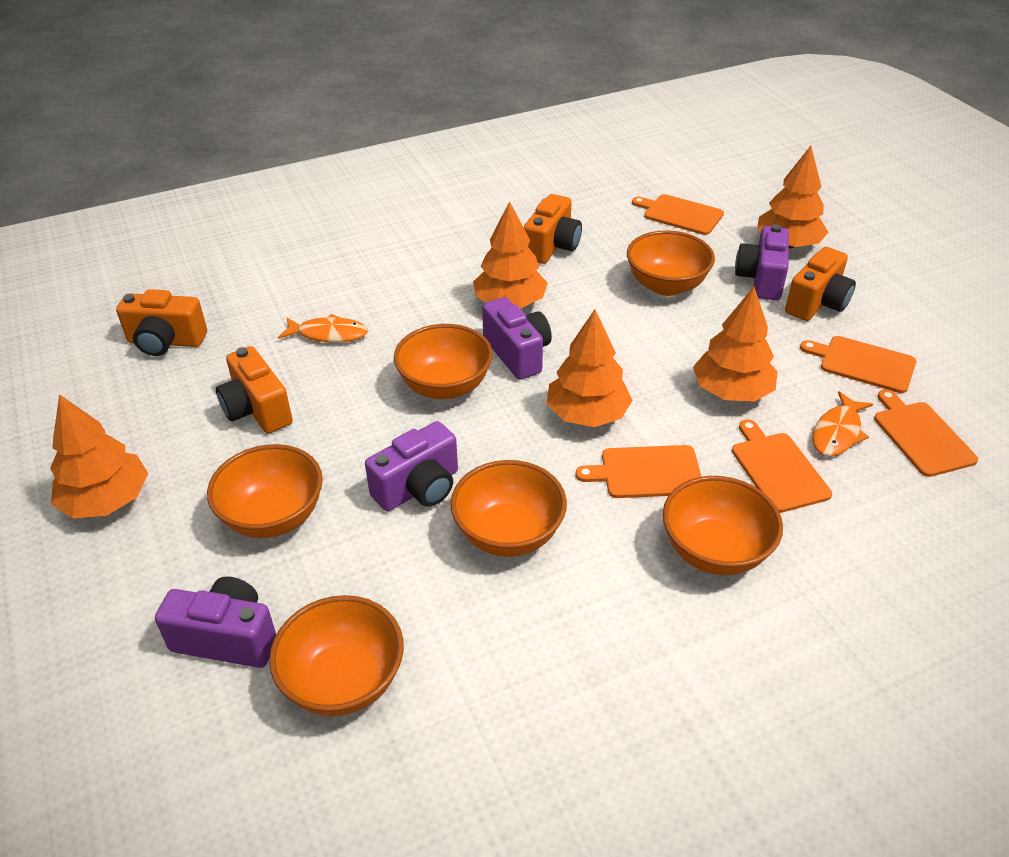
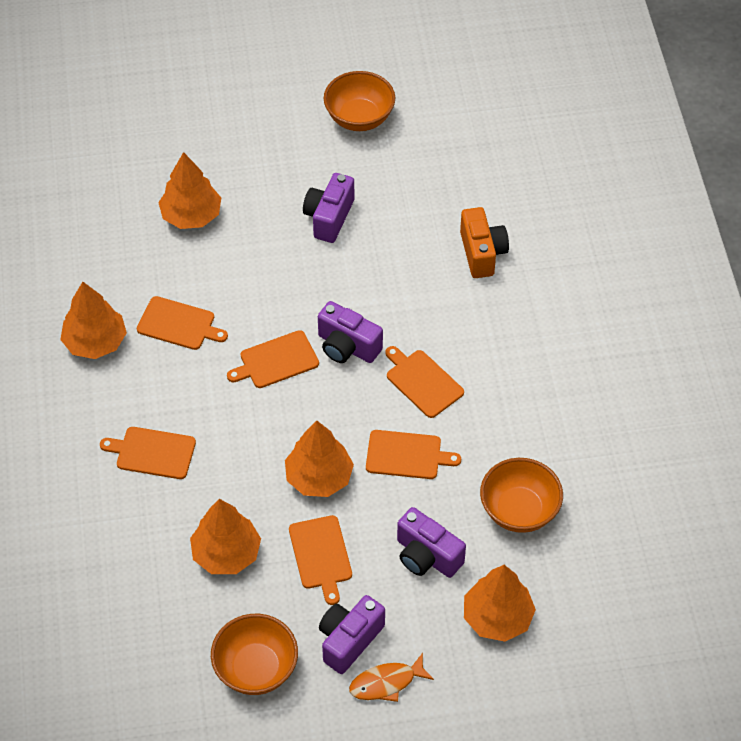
orange bowl: [207,444,323,538] [269,595,404,716] [394,324,493,399] [450,460,567,557] [627,230,715,296] [663,476,783,575] = 6 -> [211,614,298,695] [324,71,395,131] [480,458,563,533] = 3
orange camera: [116,289,207,356] [216,346,293,433] [524,194,582,264] [785,247,856,321] = 4 -> [460,207,509,278] = 1
orange cutting board: [576,445,702,498] [632,194,724,235] [732,419,832,513] [800,336,916,393] [874,389,978,477] = 5 -> [100,427,196,479] [137,296,228,350] [227,330,319,388] [289,515,352,605] [366,430,461,479] [385,346,464,418] = 6
orange fish: [278,314,368,342] [812,391,873,456] = 2 -> [349,653,434,702] = 1

